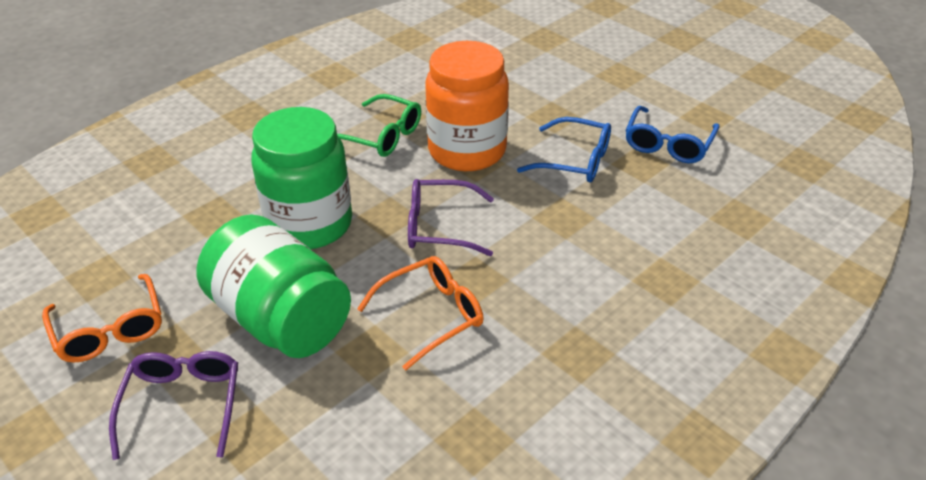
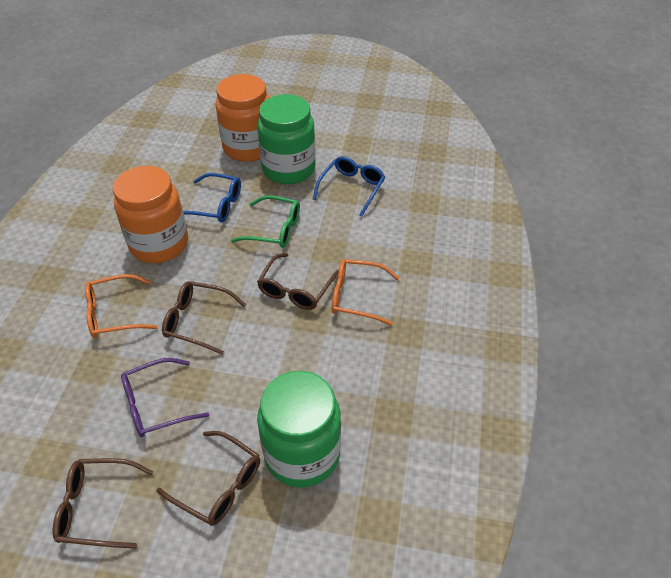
brown glasses: none = 0 -> [53,458,153,549] [156,431,260,526] [162,281,246,355] [257,253,339,310] = 4
orange jar: [425,41,509,171] = 1 -> [113,166,188,263] [215,74,270,162] = 2
purple glasses: [109,351,238,460] [408,179,494,256] = 2 -> [121,358,209,437] = 1

